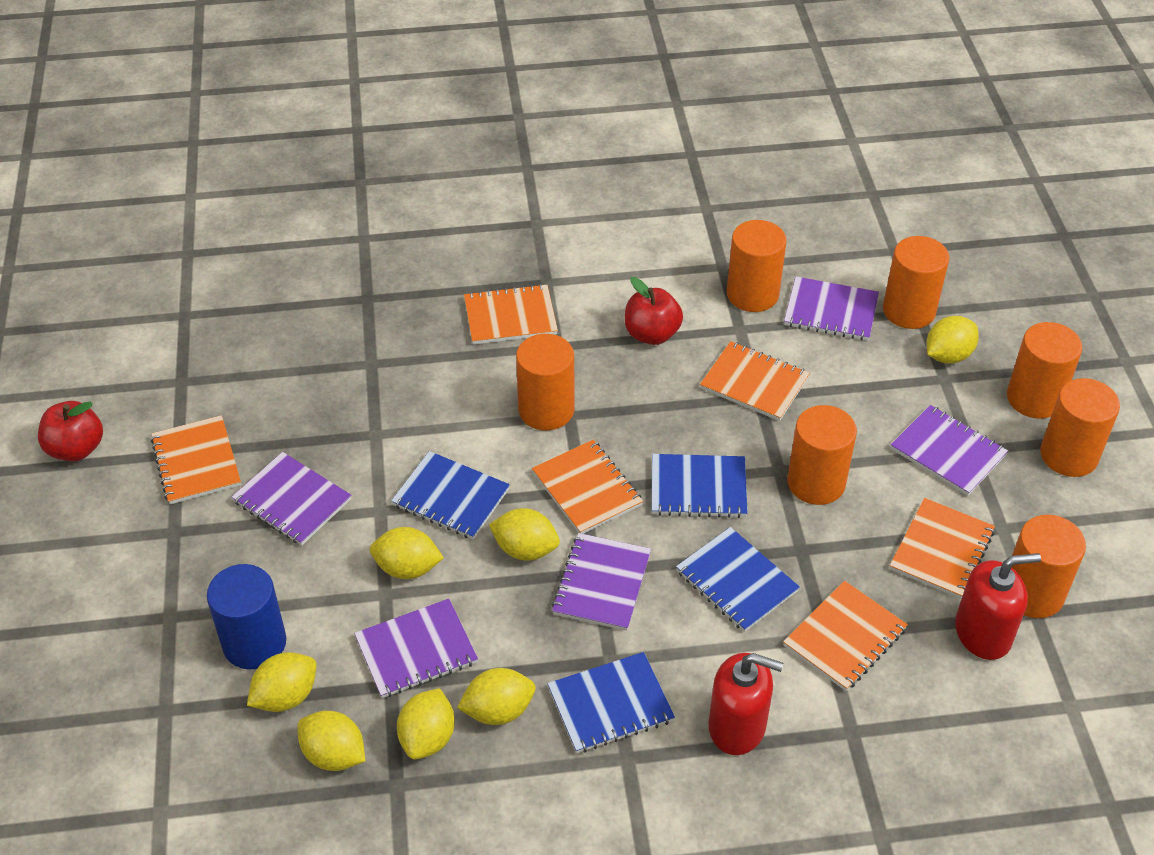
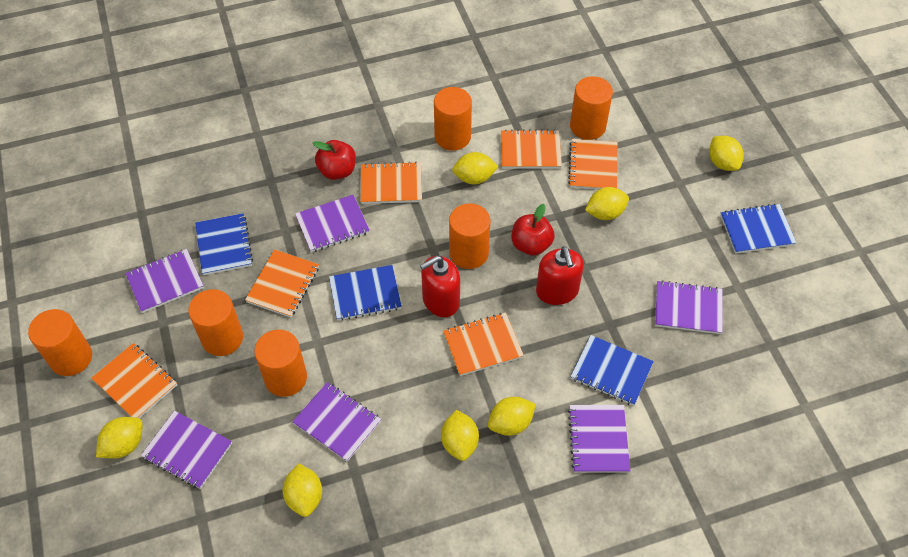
blue cylinder: [207,564,286,669] = 1 -> none = 0
orange cylinder: [516,334,574,430] [727,220,787,312] [787,405,857,505] [883,236,949,329] [1007,322,1082,419] [1012,515,1086,618] [1040,378,1120,477] = 7 -> [28,309,92,376] [188,289,243,356] [254,330,307,397] [434,87,472,151] [449,203,491,269] [570,76,613,140] = 6
purple notebook: [232,452,352,545] [354,599,478,698] [552,533,651,631] [784,277,879,341] [891,405,1008,496] = 5 -> [125,249,204,313] [141,411,232,489] [292,382,381,462] [295,195,370,252] [568,405,630,473] [655,280,723,334] = 6

